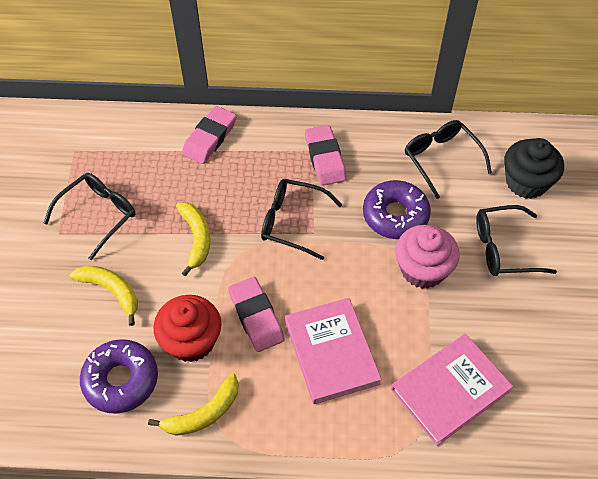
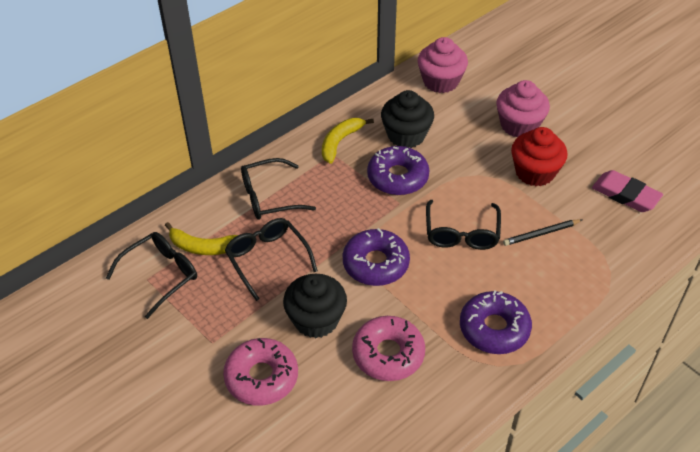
black cupcake: [504,138,564,199] = 1 -> [283,274,347,338] [381,90,434,148] = 2
black pencil: none = 0 -> [503,219,582,246] = 1
pink book: [285,298,382,404] [391,334,513,446] = 2 -> none = 0
pink cupcake: [396,225,460,289] = 1 -> [418,37,468,93] [496,80,550,137] = 2
pink donut: none = 0 -> [223,338,298,406] [352,316,425,381] = 2
pink eraser: [182,106,237,164] [228,277,285,352] [305,125,346,186] = 3 -> [592,170,663,212] = 1
purple donut: [80,339,158,414] [363,180,431,239] = 2 -> [343,228,410,286] [367,146,429,195] [460,290,532,354] = 3
yellow banana: [69,266,138,326] [148,373,239,436] [176,202,210,276] = 3 -> [165,222,238,255] [322,118,374,164] = 2

